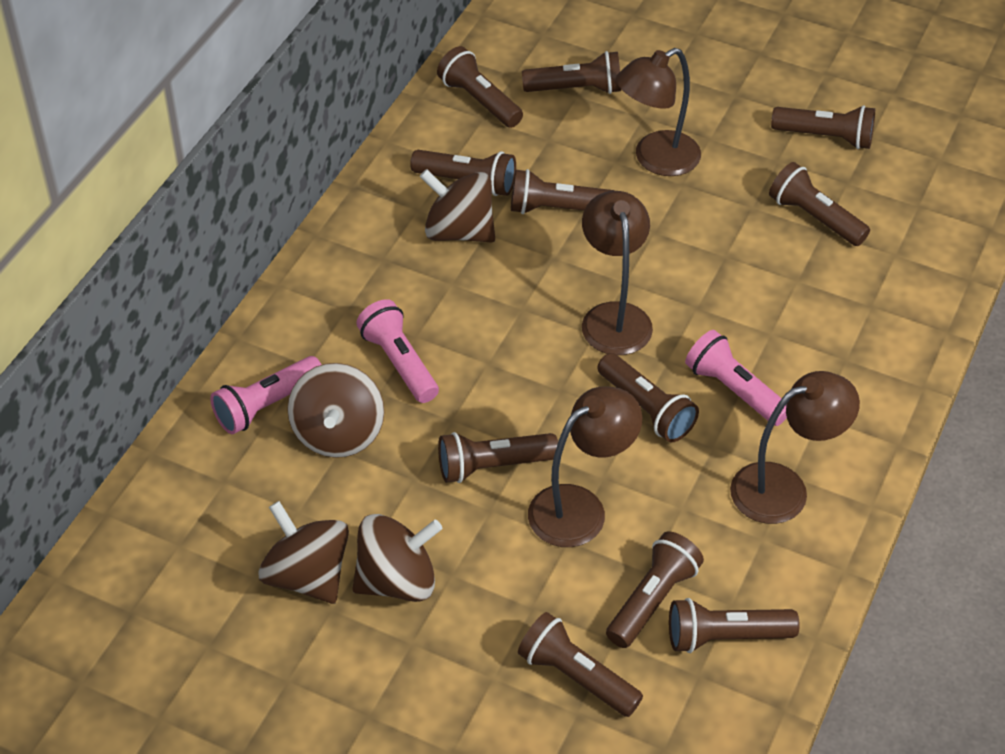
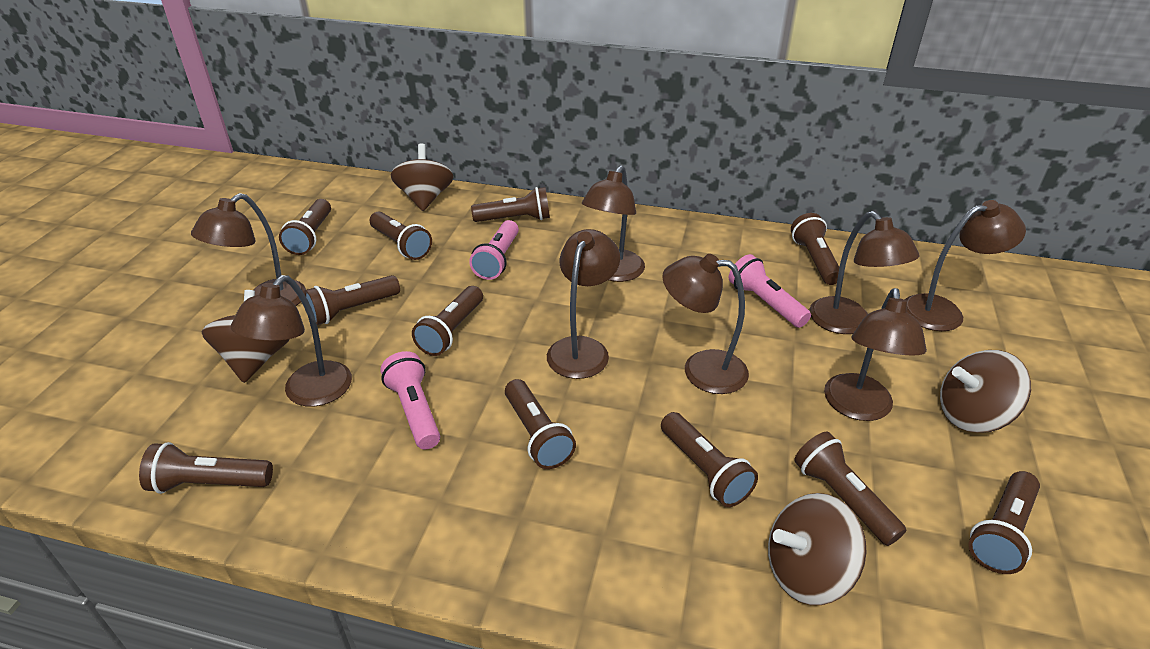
brown lamp: [528,386,642,547] [582,191,653,355] [616,48,701,176] [730,371,860,524] = 4 -> [191,193,306,306] [231,275,352,407] [547,229,620,379] [582,165,645,282] [662,254,749,394] [809,211,920,334] [824,288,927,421] [905,200,1026,331] = 8

